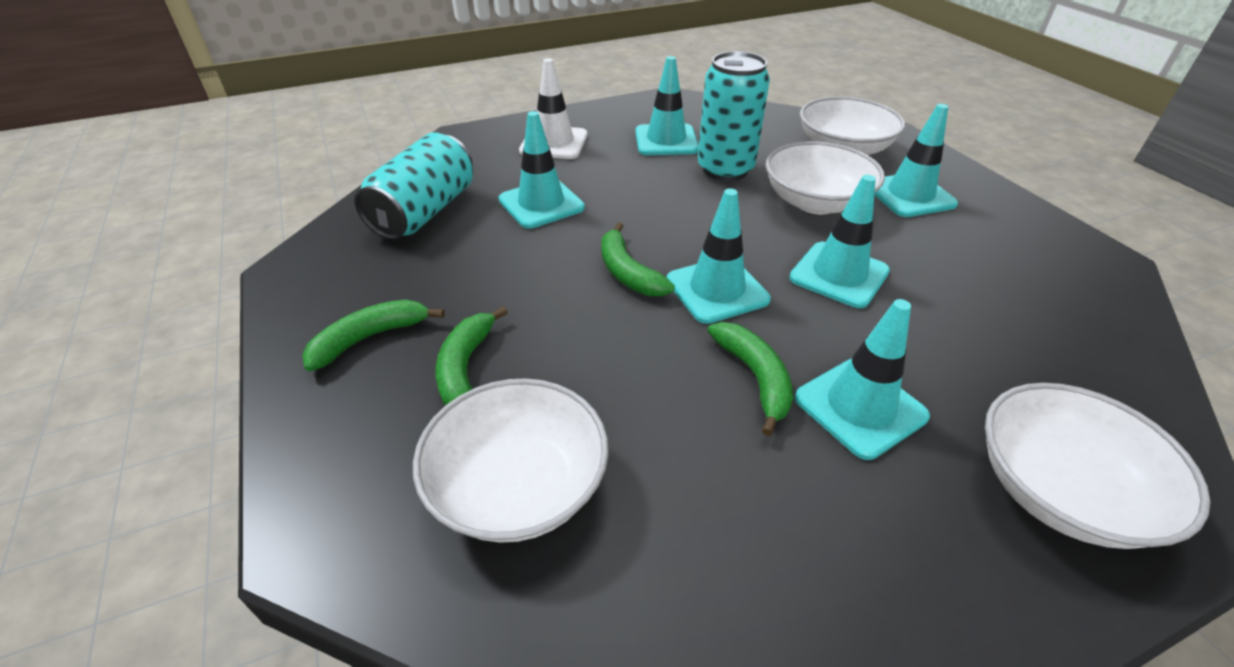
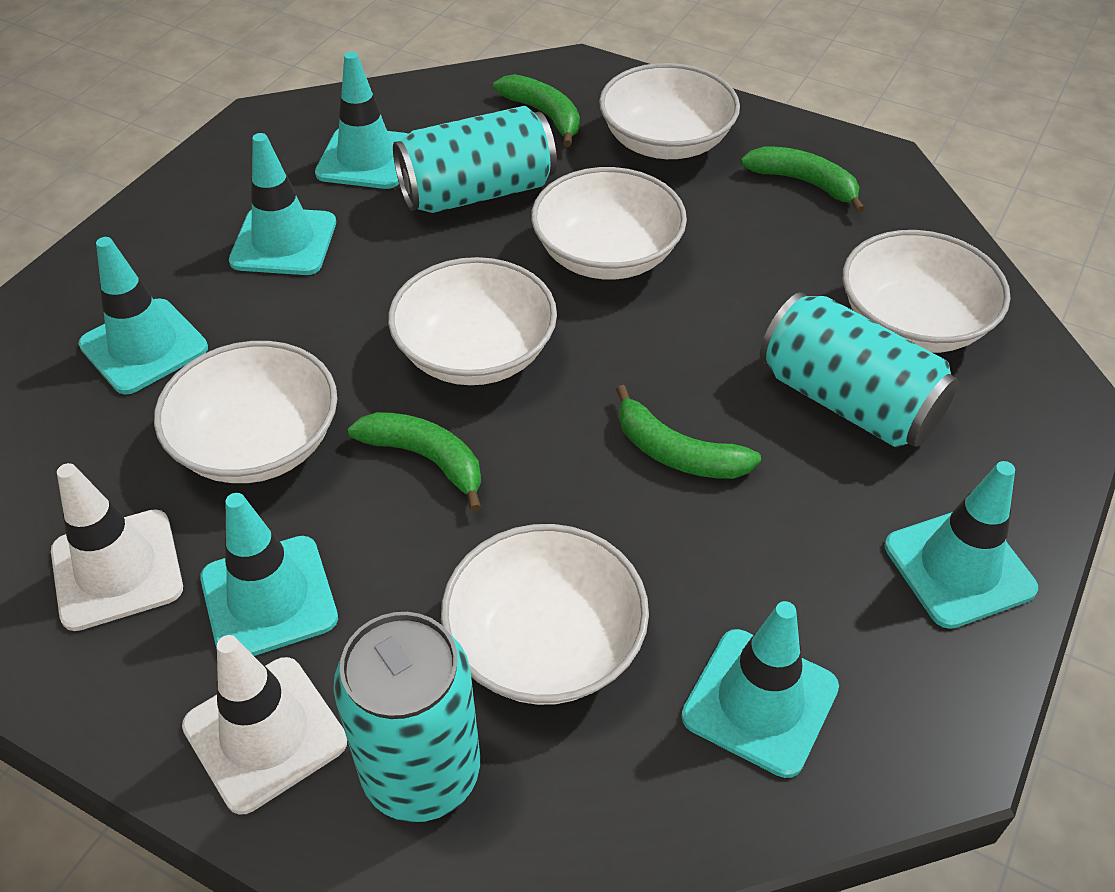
turquoise can: [354,132,473,240] [698,51,770,181] = 2 -> [333,612,480,822] [393,106,557,213] [760,292,958,447] = 3
white bowl: [413,378,609,543] [766,141,885,214] [800,97,905,155] [985,383,1211,549] = 4 -> [154,341,337,483] [388,257,557,385] [441,524,649,705] [531,167,687,279] [599,63,740,159] [843,230,1010,353] = 6
white traffic cone: [519,58,587,159] = 1 -> [51,463,183,631] [182,635,347,815] = 2

